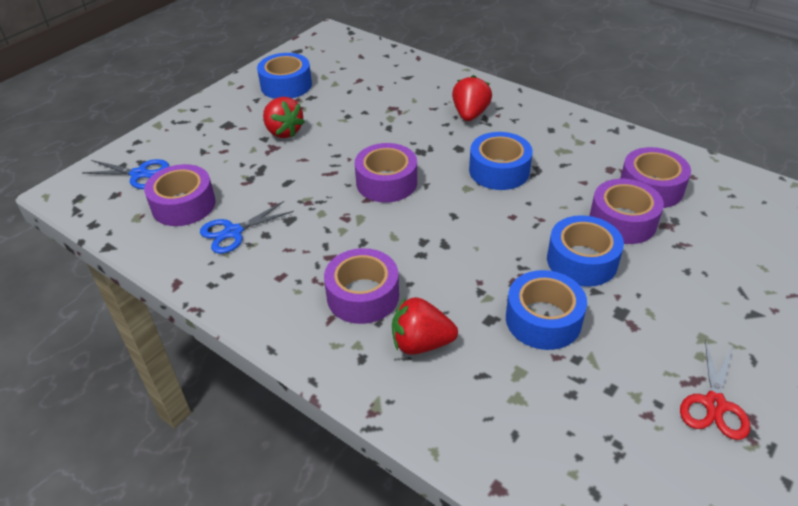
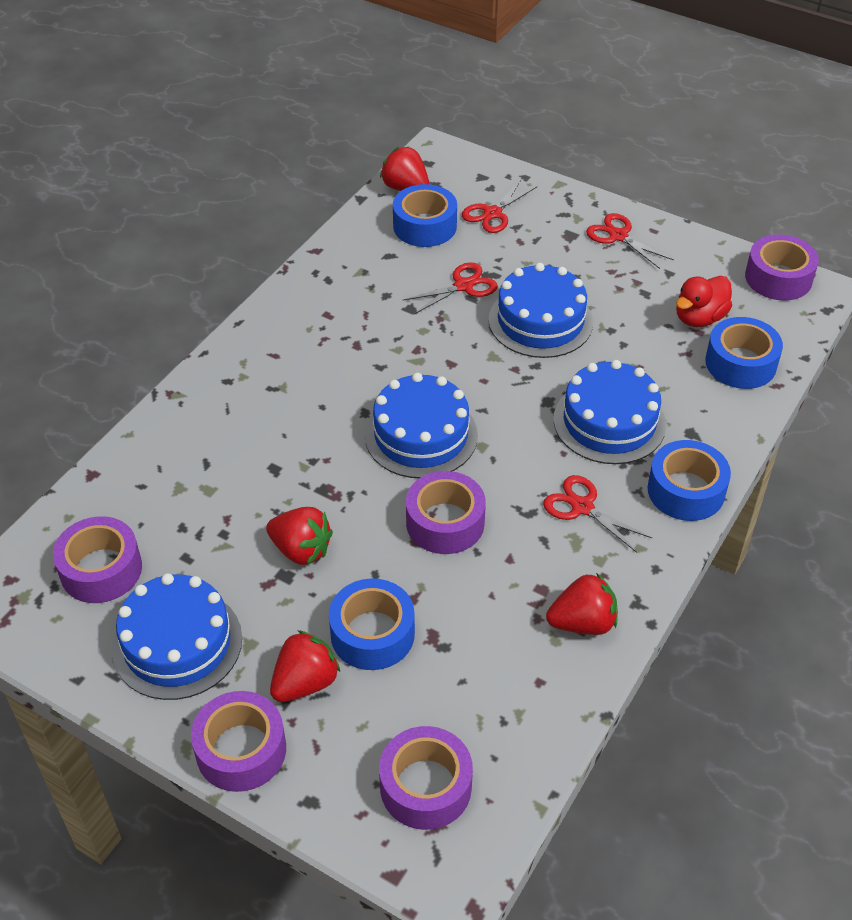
blue cake: none = 0 -> [112,573,242,700] [365,373,478,478] [489,263,593,358] [554,360,666,464] = 4
blue scissors: [82,159,169,189] [200,201,294,254] = 2 -> none = 0
red duck: none = 0 -> [676,276,732,327] = 1
red scissors: [680,339,750,440] = 1 -> [403,262,498,314] [462,180,538,233] [543,475,652,553] [586,213,674,269] = 4
red strawberry: [263,97,305,138] [392,297,458,355] [452,75,492,121] = 3 -> [266,507,333,565] [270,630,340,702] [380,147,430,191] [546,573,618,635] = 4

